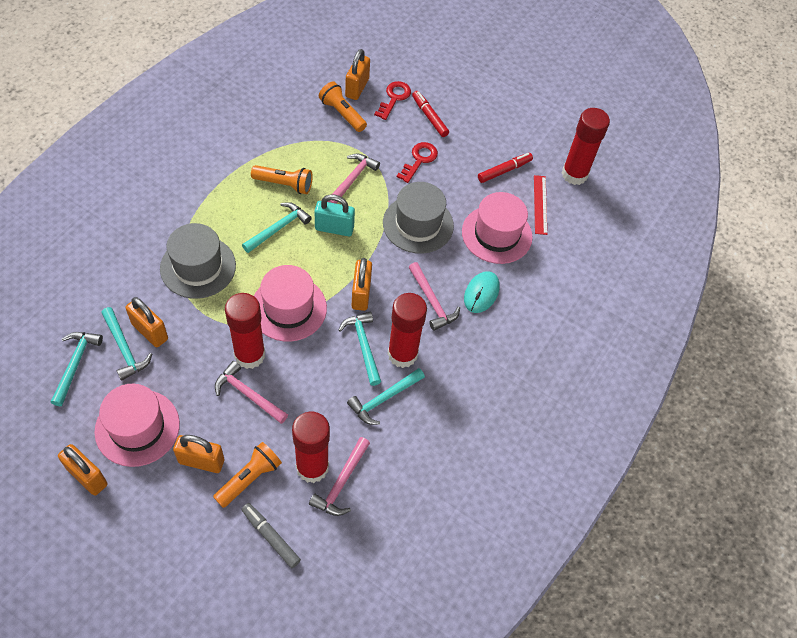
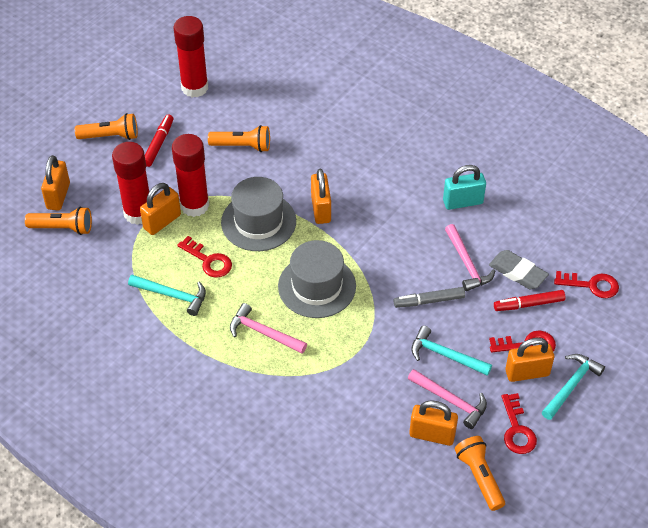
grey eraser: none = 0 -> [489,250,549,289] = 1
orange flashlight: [213,442,282,508] [251,165,313,194] [319,82,367,132] = 3 -> [25,207,92,235] [75,113,138,140] [208,125,270,152] [455,436,505,511] = 4
pink hammer: [215,361,288,424] [309,437,370,516] [327,153,380,204] [409,262,460,331] = 4 -> [230,303,307,354] [408,369,487,429] [445,224,495,291] = 3
pink hat: [94,384,180,467] [254,265,327,342] [462,192,533,264] = 3 -> none = 0
red glue stick: [225,293,265,369] [292,412,330,483] [388,293,427,368] [562,108,610,185] = 4 -> [112,142,149,225] [172,134,209,217] [174,16,208,98] = 3
red key: [374,81,411,120] [397,142,438,183] = 2 -> [177,236,232,278] [489,330,556,352] [501,393,537,454] [554,271,619,298] = 4
red ruler: [534,175,547,235] = 1 -> none = 0
turquoise hammer: [51,332,103,406] [101,307,152,381] [242,202,312,253] [338,311,381,386] [347,368,425,425] = 5 -> [128,275,206,316] [411,326,492,376] [542,354,605,420] = 3
turquoise mouse: [464,271,500,313] = 1 -> none = 0

